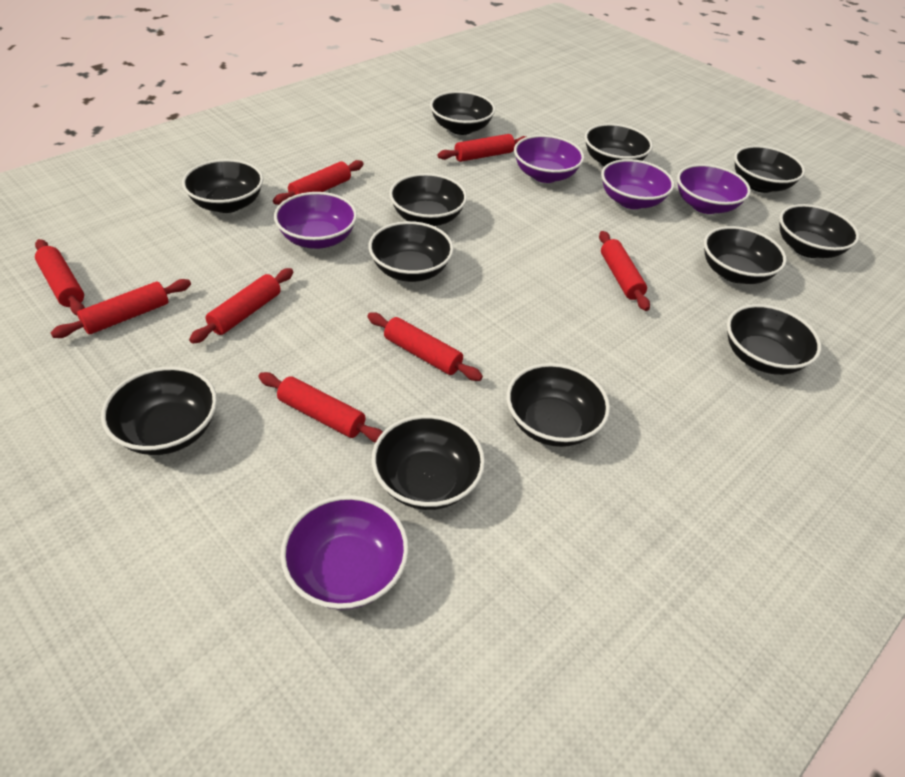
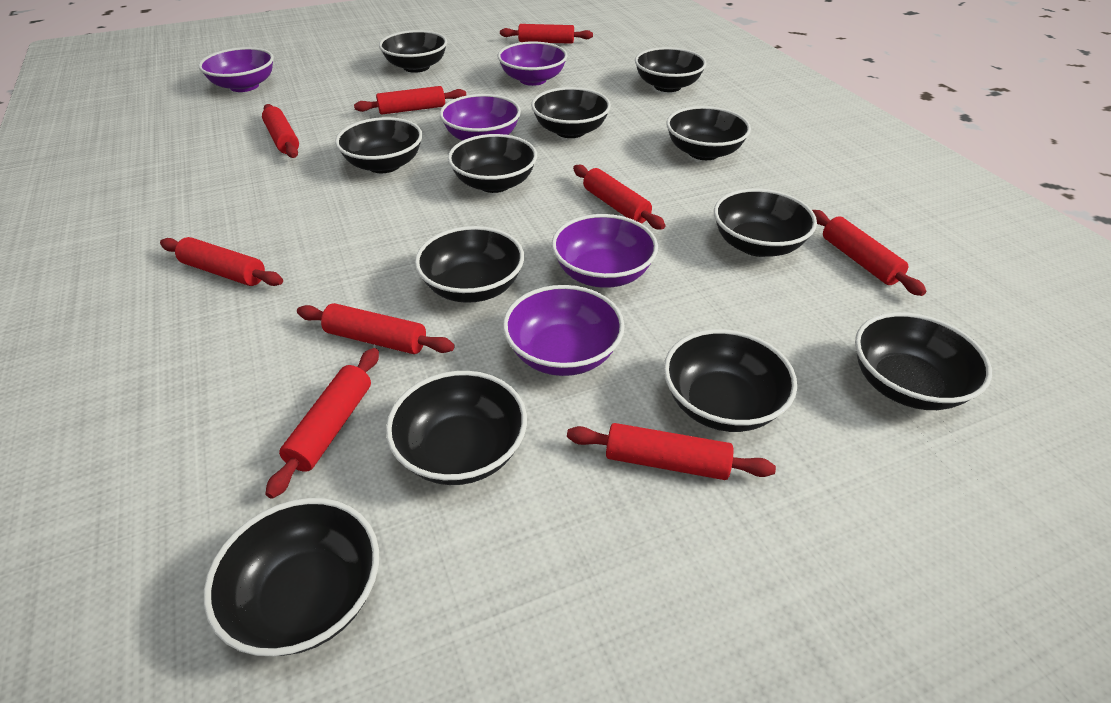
red rolling pin: [35,239,85,315] [50,279,191,338] [189,268,293,344] [259,372,383,443] [273,160,364,205] [367,312,483,381] [437,134,526,162] [599,231,650,311] = 8 -> [160,237,283,286] [262,104,299,158] [265,348,379,499] [297,303,454,354] [354,86,466,114] [500,24,593,44] [567,423,776,480] [573,165,666,229] [812,210,927,296] = 9

